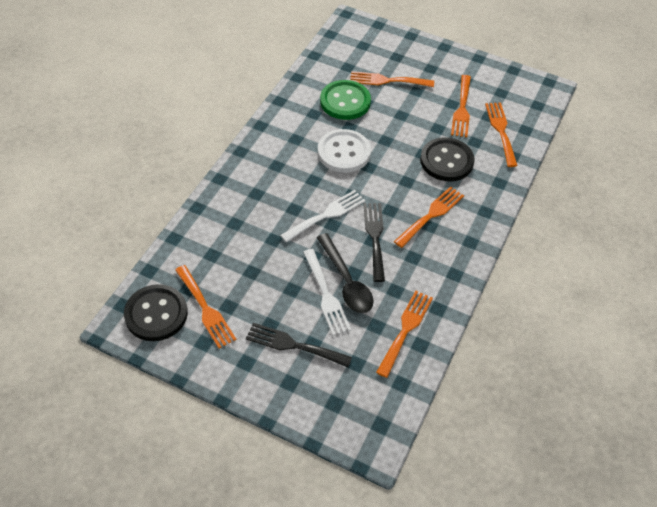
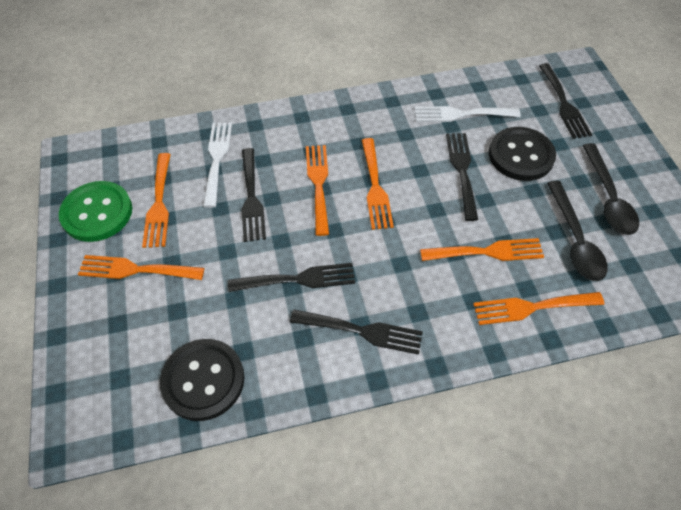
black fork: [246,323,352,367] [363,203,385,282] = 2 -> [228,263,355,292] [241,148,266,242] [290,309,423,355] [446,133,478,221] [539,63,592,139] = 5
black spoon: [317,233,374,313] = 1 -> [547,181,608,281] [582,143,639,235] = 2
white button: [318,129,371,173] = 1 -> none = 0

